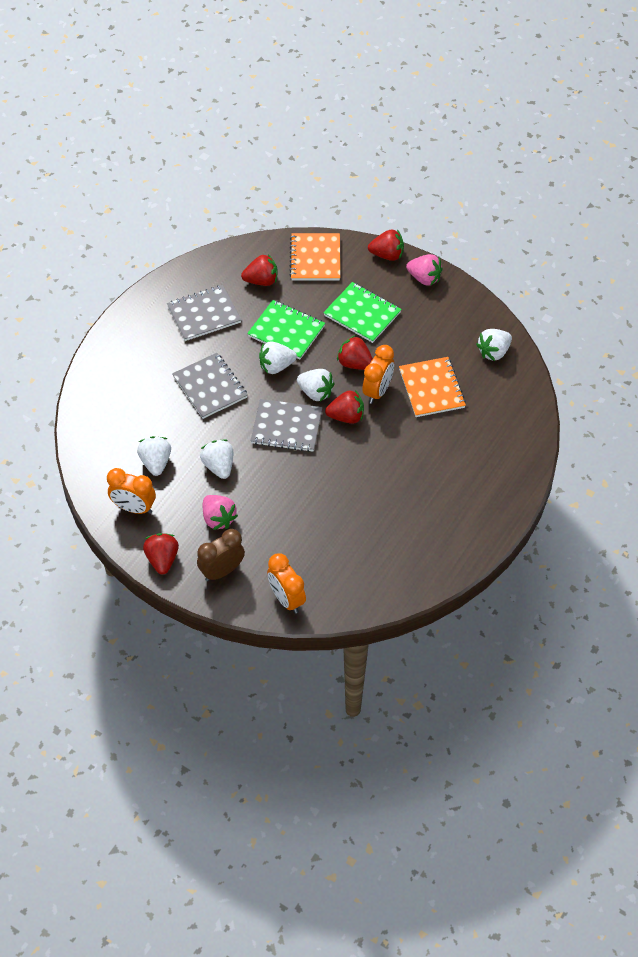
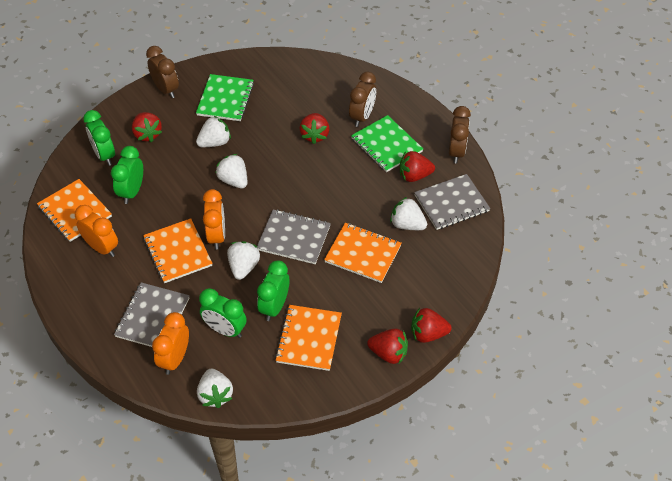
brown clock: [197,529,245,581] = 1 -> [146,46,179,98] [349,72,376,127] [449,106,471,163] = 3
green clock: none = 0 -> [83,110,115,166] [111,146,143,204] [199,288,247,338] [257,260,289,321] = 4
orange notebook: [289,233,340,280] [399,357,466,417] = 2 -> [37,179,112,242] [143,218,213,283] [275,305,342,371] [324,223,402,283] = 4
pink strawberry: [203,495,238,530] [406,254,443,286] = 2 -> none = 0

